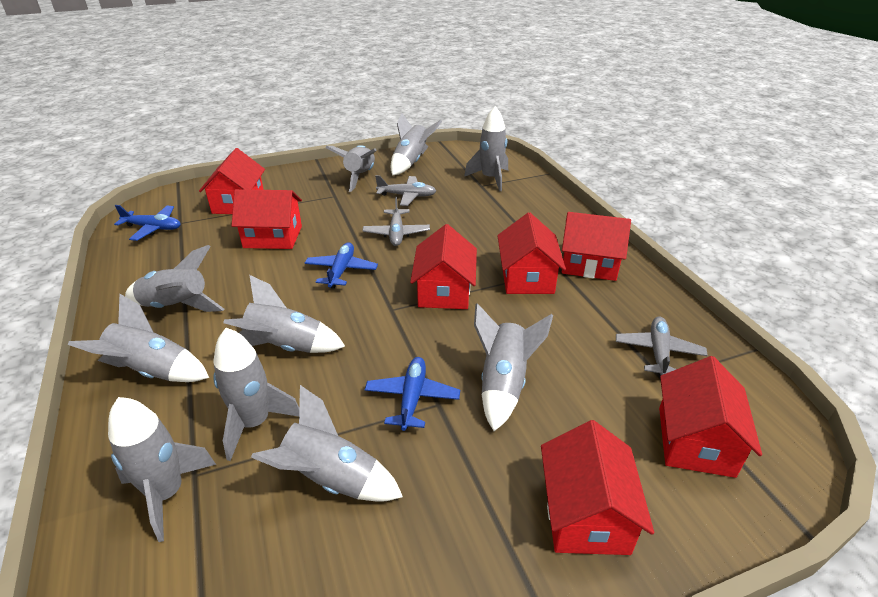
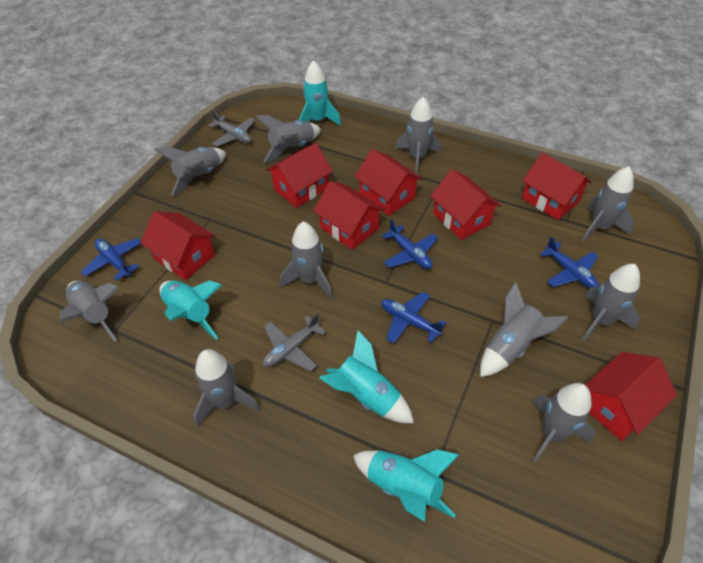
blue plane: [114,205,181,241] [305,242,378,289] [365,357,460,431] = 3 -> [81,238,141,281] [381,292,446,344] [382,220,438,269] [540,237,599,288] = 4
grey plane: [363,196,430,246] [375,175,436,206] [616,317,708,377] = 3 -> [208,110,255,147] [263,313,326,372] = 2
turquoise rocket: none = 0 -> [159,280,221,340] [299,60,341,126] [319,331,414,423] [353,450,460,522] = 4

